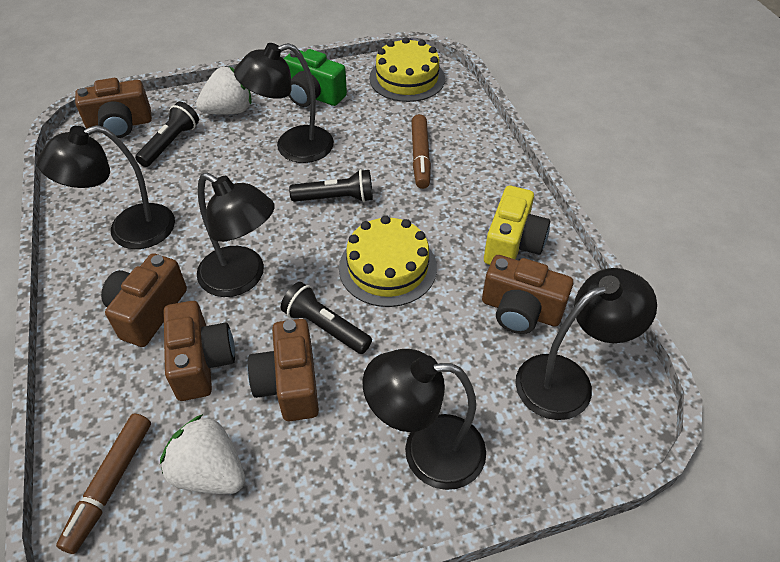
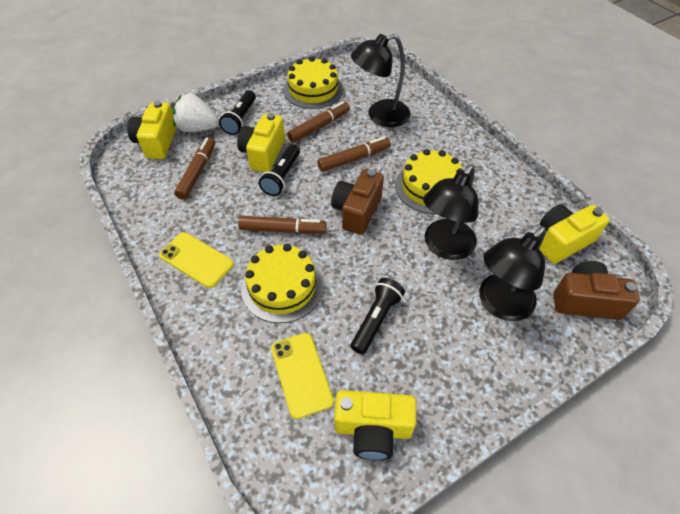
black lamp: [37,125,175,249] [197,172,275,297] [234,43,334,163] [363,349,486,490] [515,268,657,420] = 5 -> [351,34,411,127] [423,164,478,260] [479,226,546,321] = 3
brown camera: [75,78,152,138] [101,253,187,347] [164,301,235,401] [248,319,319,421] [482,255,573,334] = 5 -> [331,169,384,235] [553,261,640,320] = 2
brown marker: [56,414,151,554] [411,114,431,189] = 2 -> [174,137,215,200] [238,216,326,234] [287,101,350,143] [317,137,391,172] = 4
green camera: [284,49,347,107] = 1 -> none = 0
white strawberry: [160,414,245,494] [196,66,252,115] = 2 -> [173,93,219,132] = 1
yellow cake: [339,215,437,307] [369,37,445,102] = 2 -> [241,244,324,323] [283,56,343,109] [395,149,464,214] = 3
yellow camera: [484,186,550,265] = 1 -> [127,101,177,159] [237,113,285,172] [334,390,417,460] [539,204,610,264] = 4
yellow phone: none = 0 -> [159,232,234,288] [271,333,334,419] = 2

